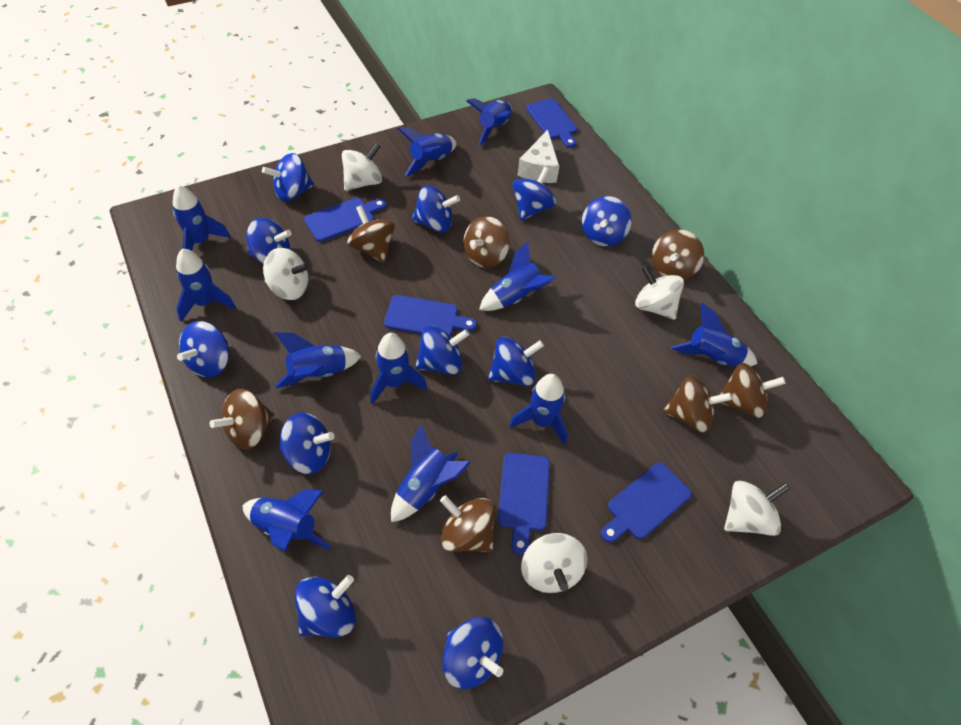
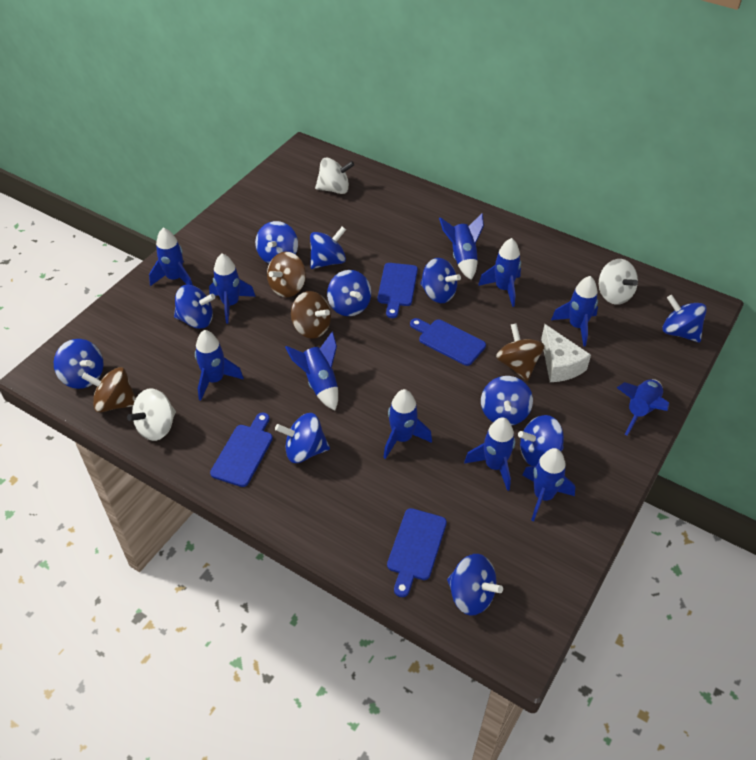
blue cutting board: [304,198,386,242] [384,295,477,336] [498,453,550,555] [526,98,577,148] [601,463,692,543] = 5 -> [210,412,273,487] [377,263,418,318] [387,508,447,597] [410,318,486,366] = 4
brown spinning top: [210,389,274,450] [347,205,395,263] [440,495,494,552] [463,216,510,268] [652,229,704,280] [663,375,732,433] [719,363,786,418] = 7 -> [81,367,136,413] [267,252,306,297] [291,291,331,339] [496,323,545,381] = 4
white spinning top: [263,248,309,300] [342,143,382,191] [521,533,588,593] [635,265,684,320] [724,480,790,536] = 5 -> [127,389,176,441] [315,158,354,194] [599,259,638,305] = 3

